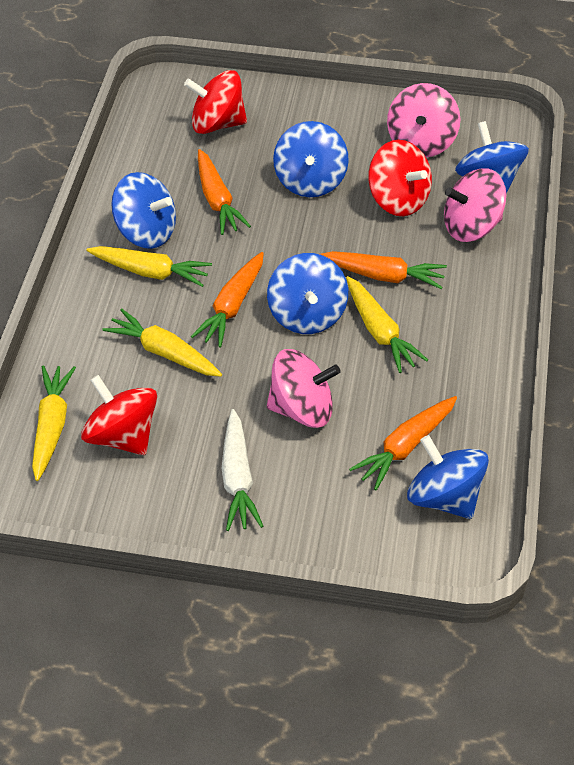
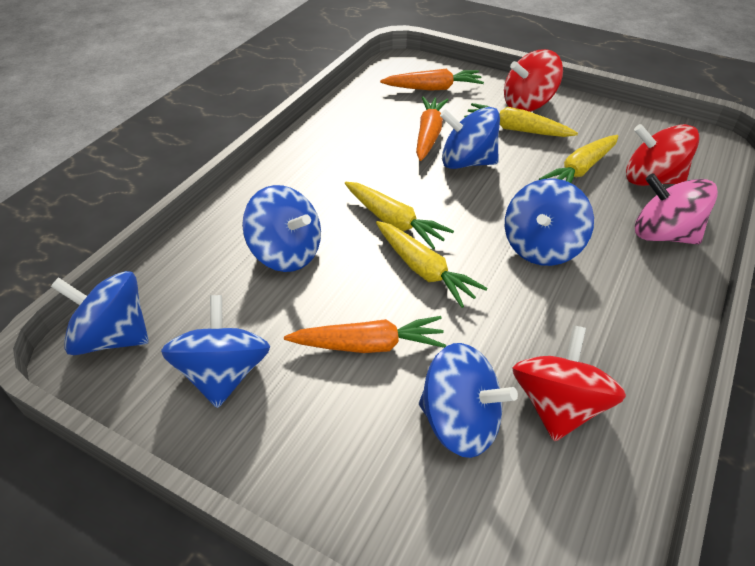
blue spinning top: [111,172,176,249] [267,253,348,334] [273,121,349,197] [407,435,489,519] [455,121,529,194] = 5 -> [51,271,149,355] [161,295,270,408] [242,185,321,272] [419,343,518,458] [440,107,500,169] [505,178,594,266] = 6
orange carrot: [191,252,264,348] [198,149,251,235] [320,251,447,289] [349,396,457,490] = 4 -> [284,316,446,353] [380,69,484,91] [416,96,449,161] = 3
pink spinning top: [267,349,341,428] [387,83,461,158] [444,168,506,242] = 3 -> [635,173,718,245] = 1
white carrot: [222,409,264,531] = 1 -> none = 0

